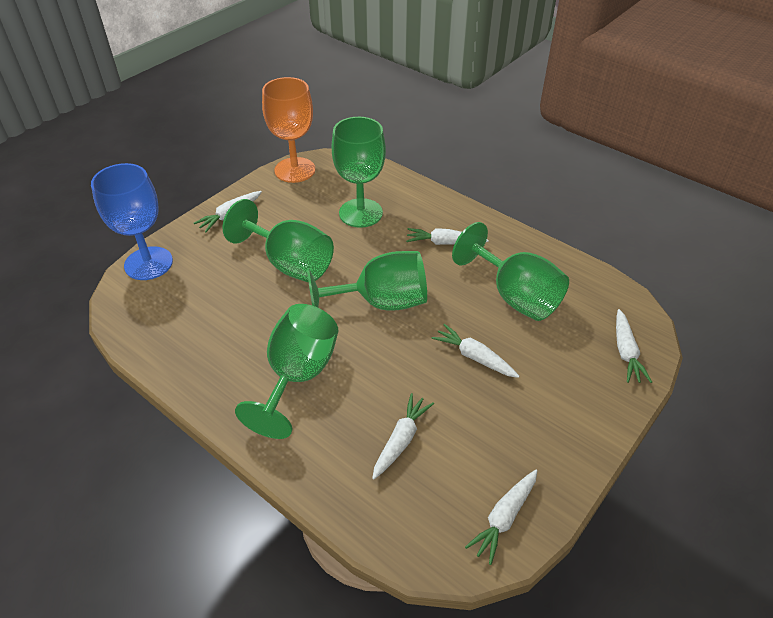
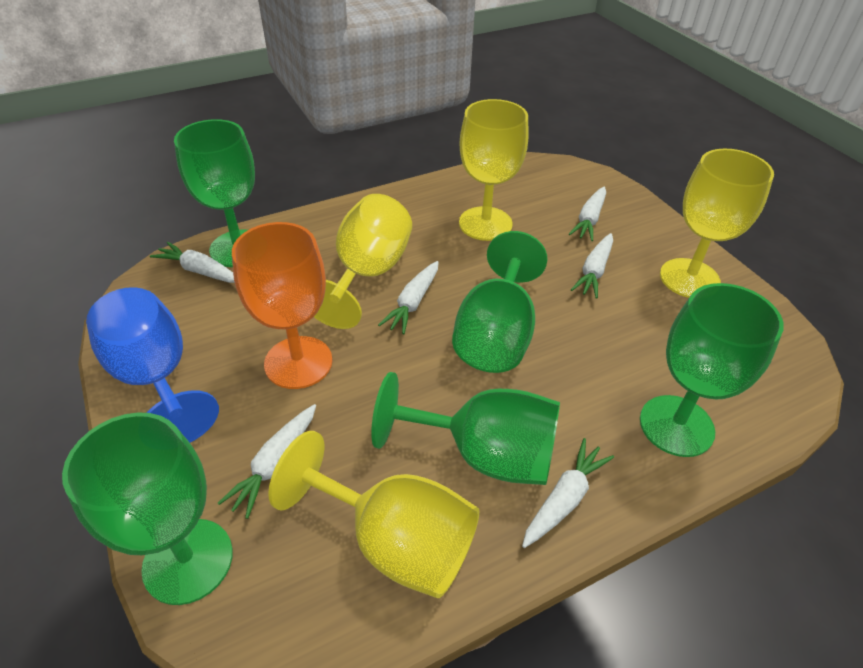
yellow goblet: none = 0 -> [268,431,479,598] [314,194,412,329] [459,99,529,241] [660,149,774,298] = 4

